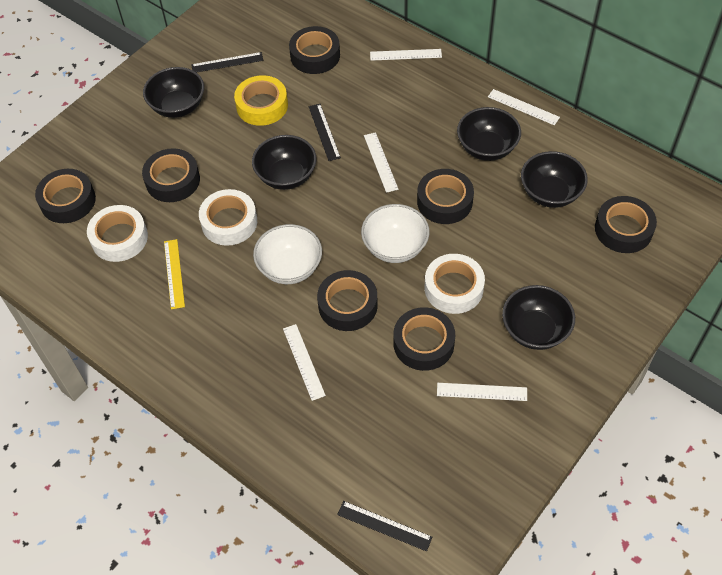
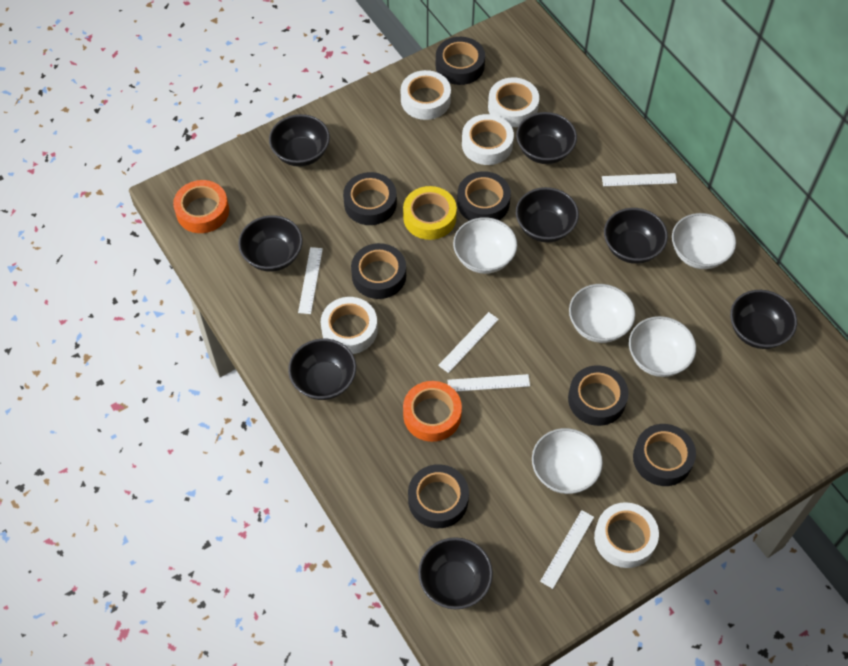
black bowl: [143,67,204,118] [252,135,317,190] [457,107,521,161] [502,285,575,350] [521,151,588,208] = 5 -> [238,215,303,272] [269,114,330,167] [288,339,356,400] [418,537,493,609] [516,112,577,164] [516,187,579,242] [604,208,668,264] [730,290,797,349] = 8
black ruler: [191,52,263,73] [309,104,341,161] [337,501,432,551] = 3 -> none = 0
orange tape: none = 0 -> [173,180,229,233] [403,381,462,442] = 2
white bowl: [253,224,322,284] [361,204,429,263] = 2 -> [453,217,517,274] [532,428,603,494] [569,284,635,343] [629,316,696,377] [672,213,736,269] = 5
white tape: [87,205,148,262] [199,189,257,246] [425,254,485,314] = 3 -> [321,297,378,354] [401,70,451,120] [462,114,514,165] [488,78,539,127] [594,502,659,568] = 5
yellow ruler: [164,239,185,309] = 1 -> none = 0

